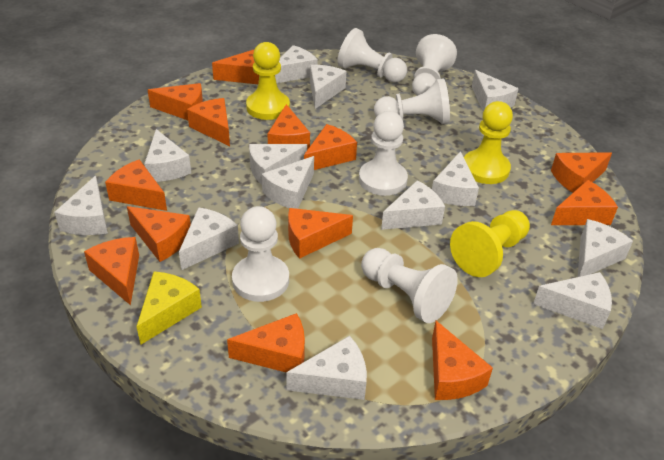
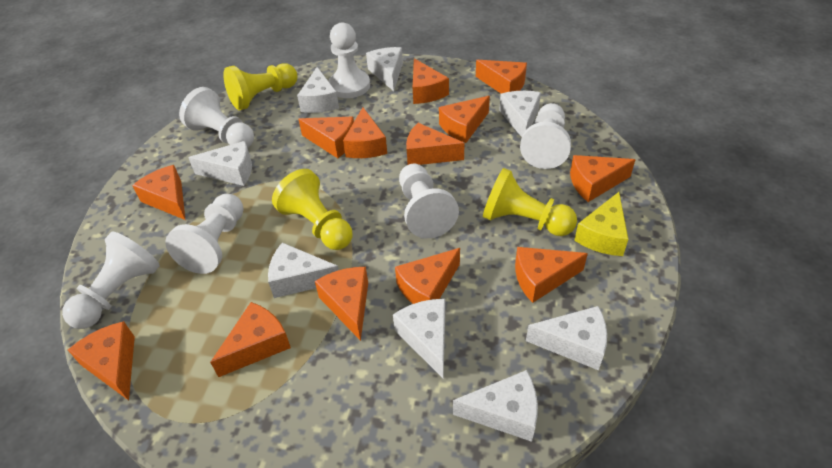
white cheese: [54,176,108,235] [144,129,191,182] [179,207,239,270] [249,144,307,184] [262,156,314,209] [275,45,318,83] [286,336,367,400] [310,65,346,109] [381,180,445,230] [432,151,479,206] [472,70,519,111] [533,272,612,329] [578,219,633,277] = 13 -> [188,141,252,186] [268,243,339,298] [297,67,339,113] [366,47,403,91] [393,299,445,378] [453,370,538,442] [499,91,541,137] [526,306,607,370] = 8

